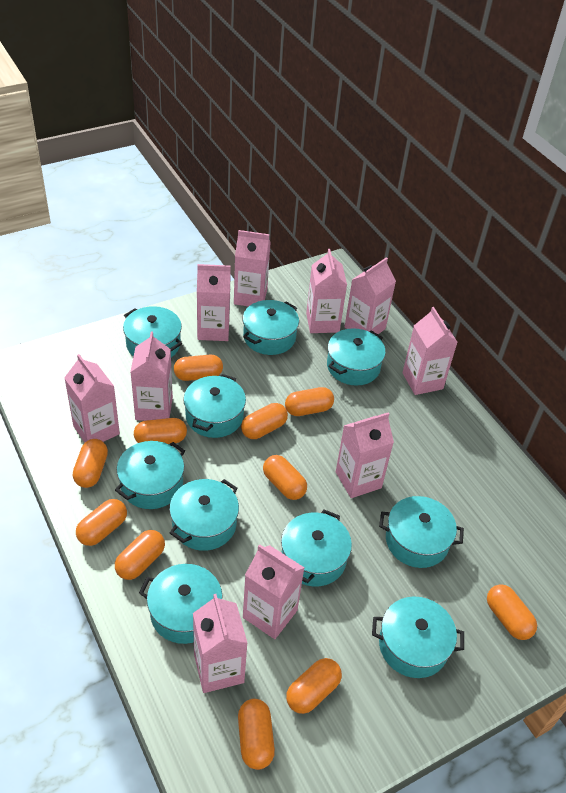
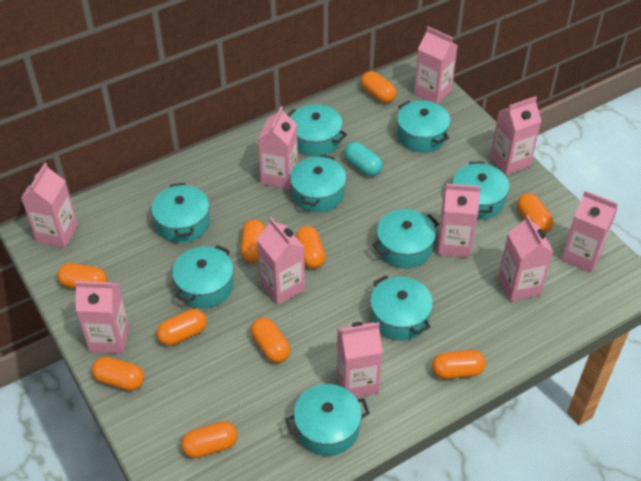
orange capsule: [73,439,108,488] [76,499,127,546] [115,530,165,580] [134,418,187,444] [174,355,223,381] [238,699,275,770] [241,403,288,439] [263,455,307,500] [285,387,334,416] [286,658,342,714] [487,584,537,640] = 11 -> [57,263,107,289] [92,357,144,391] [157,309,207,346] [181,421,238,458] [241,220,265,263] [251,318,290,363] [295,226,326,269] [361,71,396,103] [432,350,486,379] [517,193,553,233] = 10
turquoise capsule: none = 0 -> [344,142,383,176] = 1
turquoise pot: [115,441,185,509] [123,306,182,357] [139,564,222,644] [169,479,239,551] [183,374,246,438] [243,300,299,355] [281,509,352,587] [327,328,386,385] [372,596,464,678] [379,496,464,568] = 10 -> [152,183,210,243] [172,245,234,308] [286,384,370,456] [288,104,347,157] [290,155,346,212] [370,275,433,341] [373,209,439,268] [397,100,450,153] [453,162,509,220] = 9

